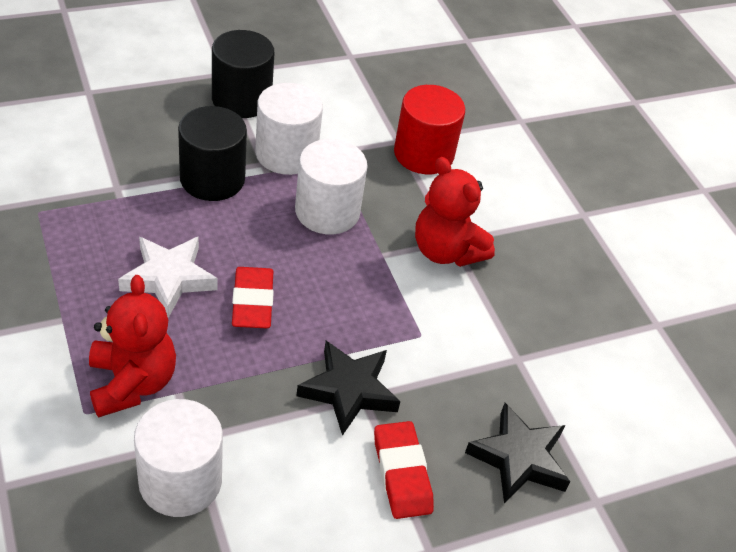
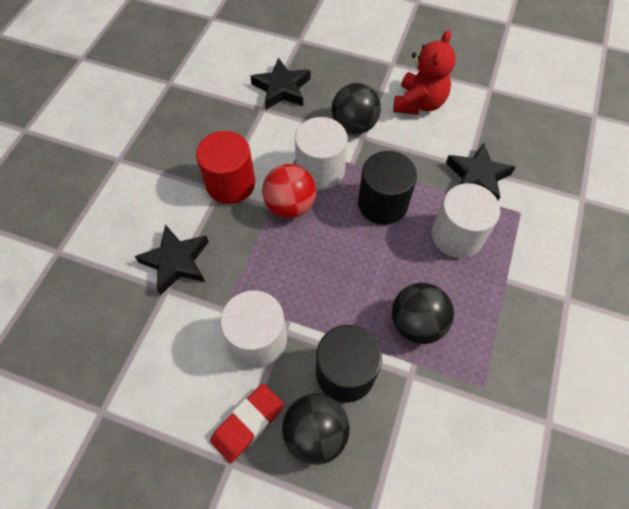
black ball: none = 0 -> [282,394,350,465] [332,83,381,134] [392,283,454,344] = 3
black star: [296,341,400,436] [465,403,570,504] = 2 -> [134,224,209,295] [250,58,310,110] [446,143,515,200] = 3
red ball: none = 0 -> [262,164,316,218] = 1
red eraser: [232,267,274,328] [374,421,434,519] = 2 -> [210,384,284,463] = 1
red teddy bear: [89,275,176,418] [415,157,495,267] = 2 -> [393,30,456,115] = 1
white star: [118,236,218,318] = 1 -> none = 0

